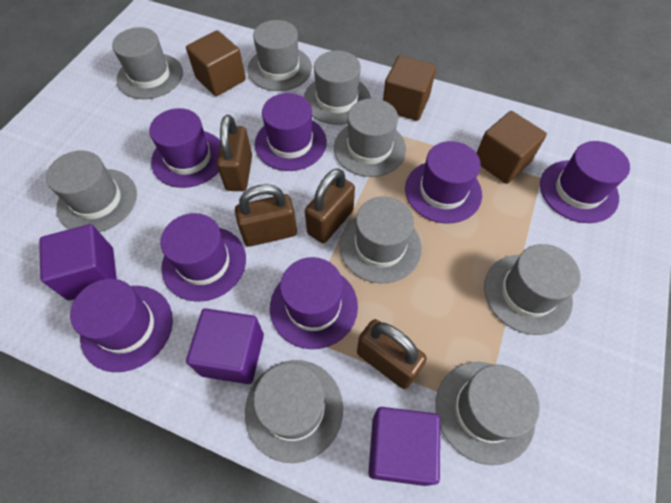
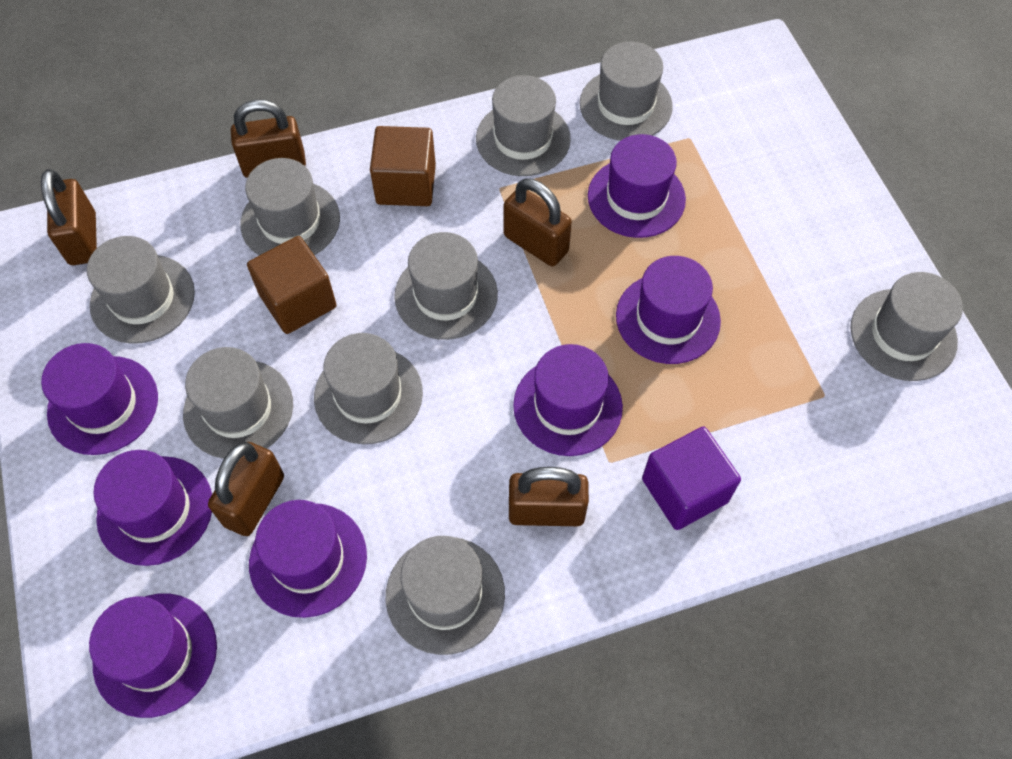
brown cube: [186,30,246,96] [383,55,436,121] [477,111,547,184] = 3 -> [247,236,337,334] [370,126,436,206] = 2
brown padlock: [217,115,252,191] [235,184,297,247] [305,168,355,243] [357,319,427,389] = 4 -> [41,169,97,265] [208,442,284,536] [231,100,306,178] [503,178,572,266] [509,467,589,526] = 5
purple cube: [39,224,117,300] [186,308,264,384] [368,407,440,486] = 3 -> [642,427,741,530] = 1

